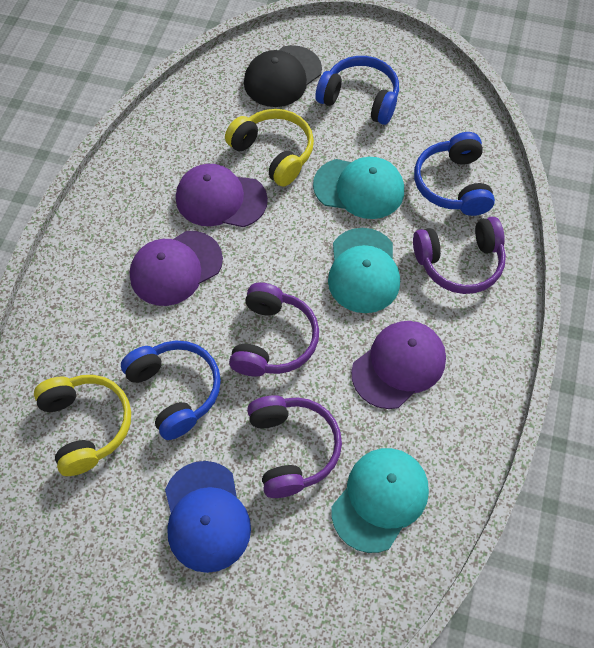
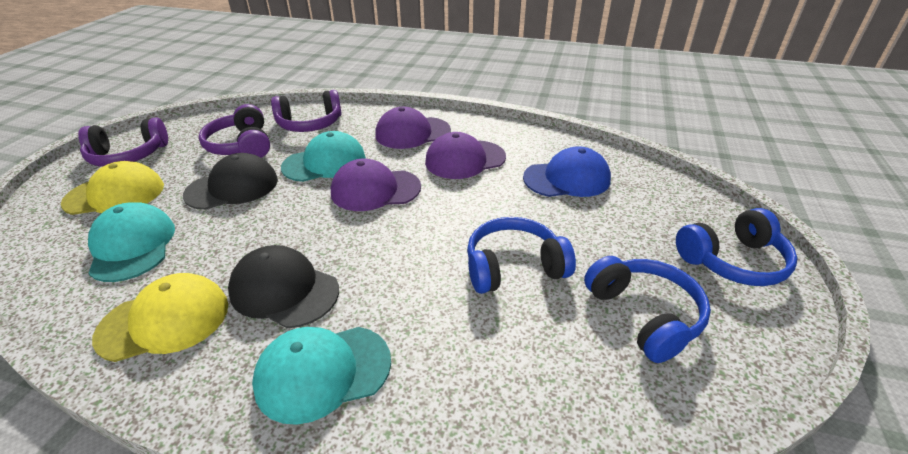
black cap: [244,45,322,107] = 1 -> [183,153,278,210] [228,245,339,328] = 2
yellow cap: none = 0 -> [61,161,164,215] [92,273,228,362] = 2
yellow headphones: [34,375,131,476] [225,109,314,187] = 2 -> none = 0

